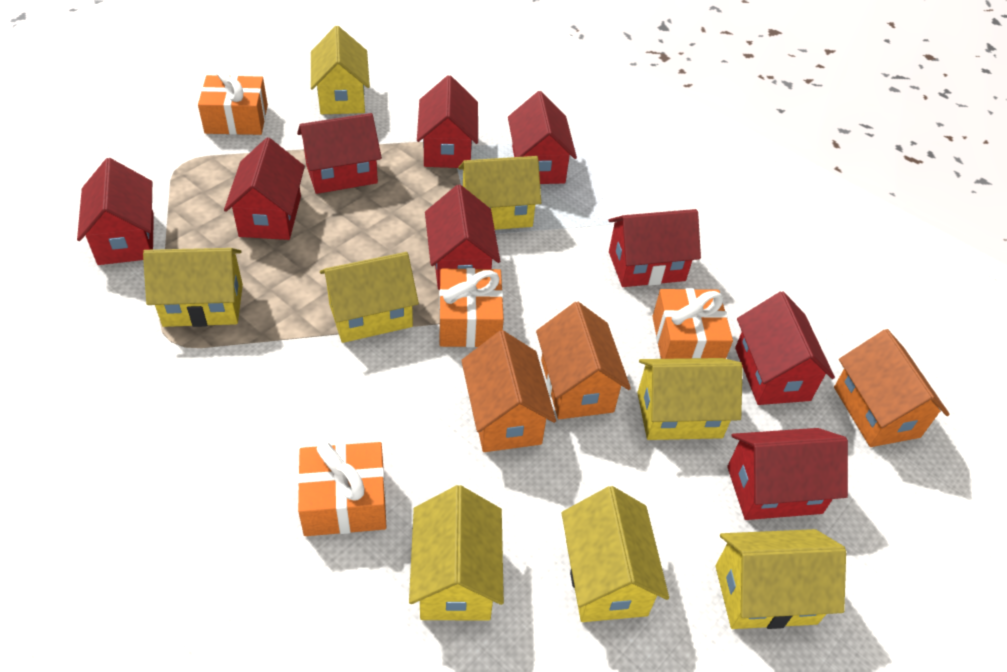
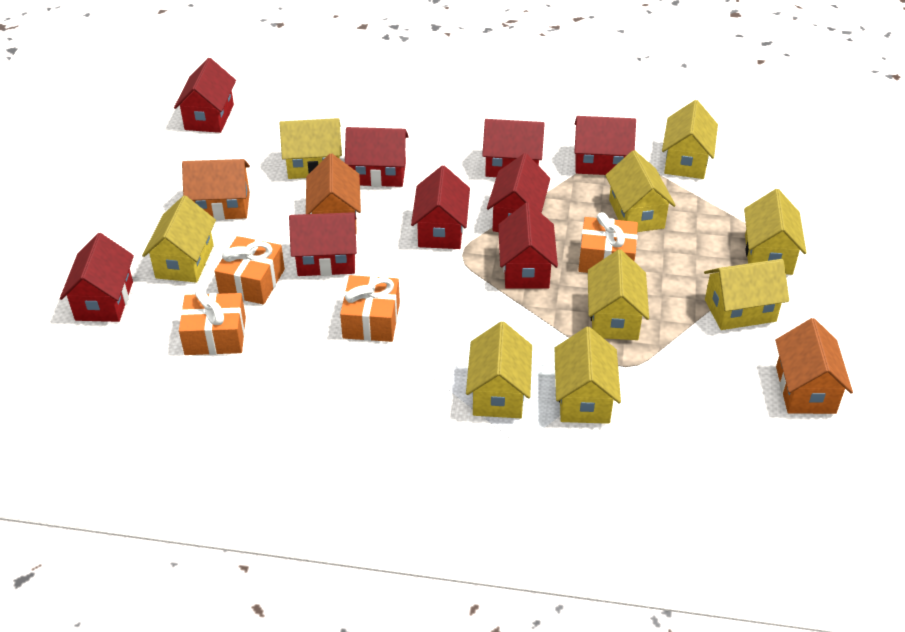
yellow house: [143,248,243,327] [311,26,370,114] [320,252,419,343] [409,485,504,621] [458,156,541,230] [561,486,669,622] [637,358,743,440] [715,529,846,629] = 8 -> [142,196,216,283] [280,118,342,179] [466,321,532,418] [555,327,621,424] [588,249,649,340] [605,150,676,232] [662,100,718,179] [704,259,789,330] [744,189,806,275] = 9

